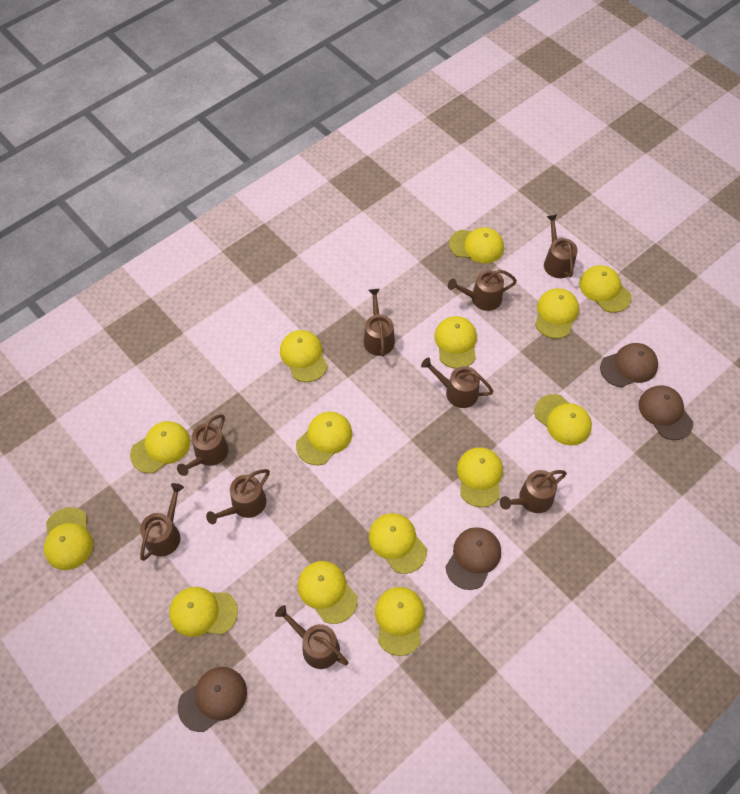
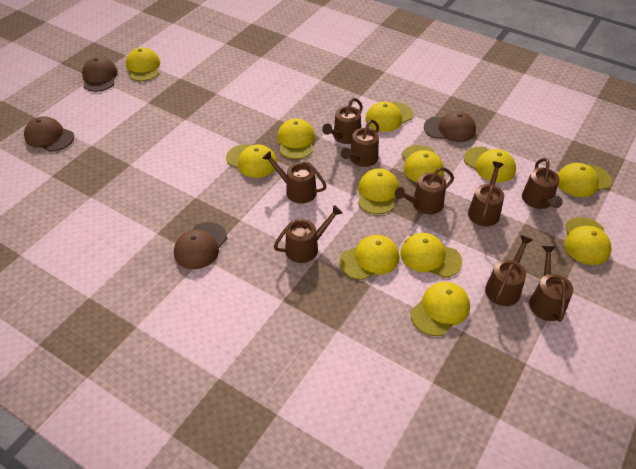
yellow cap: [44,507,93,570] [130,421,190,473] [169,587,238,637] [280,330,328,382] [296,412,352,465] [298,561,358,624] [369,513,427,574] [375,587,425,656] [434,316,477,369] [449,227,504,263] [457,447,503,507] [534,394,592,446] [535,288,579,339] [579,265,631,313] = 14 -> [126,47,160,81] [226,144,277,178] [277,118,315,159] [339,235,399,280] [358,168,399,214] [365,102,413,132] [400,233,462,278] [402,145,444,183] [410,282,470,336] [464,147,516,183] [558,163,612,197] [564,217,611,265] = 12

